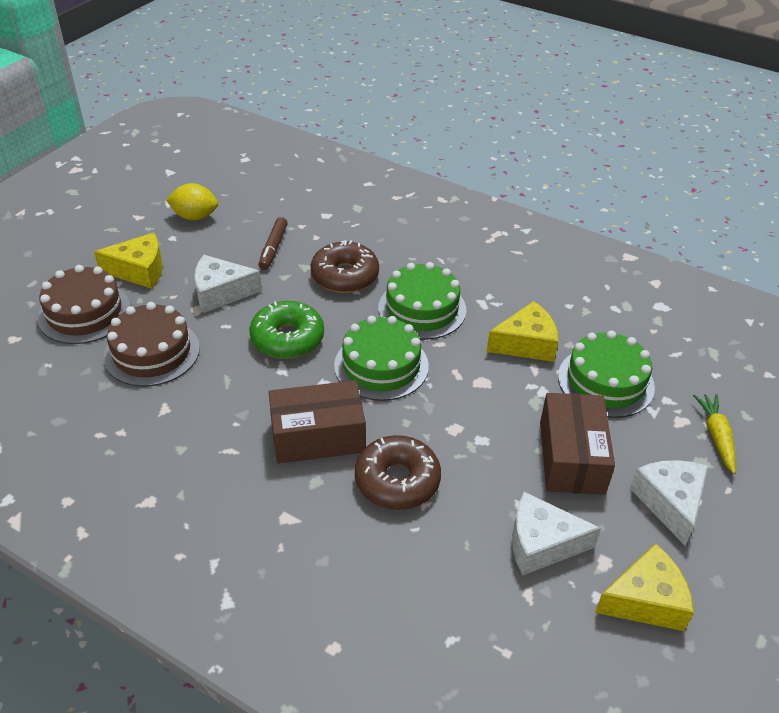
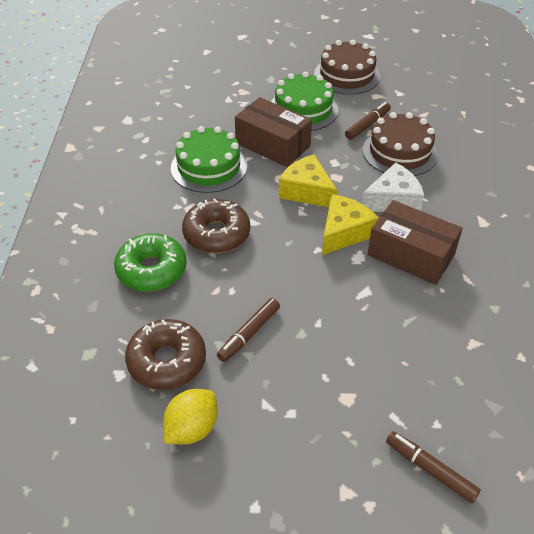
brown marker: [258,217,287,270] = 1 -> [217,298,280,362] [345,102,391,140] [386,431,481,503] = 3
green cake: [334,316,429,401] [378,262,466,340] [558,331,655,418] = 3 -> [171,126,247,193] [271,72,338,131] = 2
white cheese: [194,255,262,313] [512,492,601,575] [630,460,708,546] = 3 -> [362,163,424,212] = 1
yellow carrot: [693,394,736,474] = 1 -> none = 0
yellow cheese: [94,233,163,289] [487,301,558,362] [595,543,694,631] = 3 -> [279,154,338,207] [322,194,379,255] = 2

